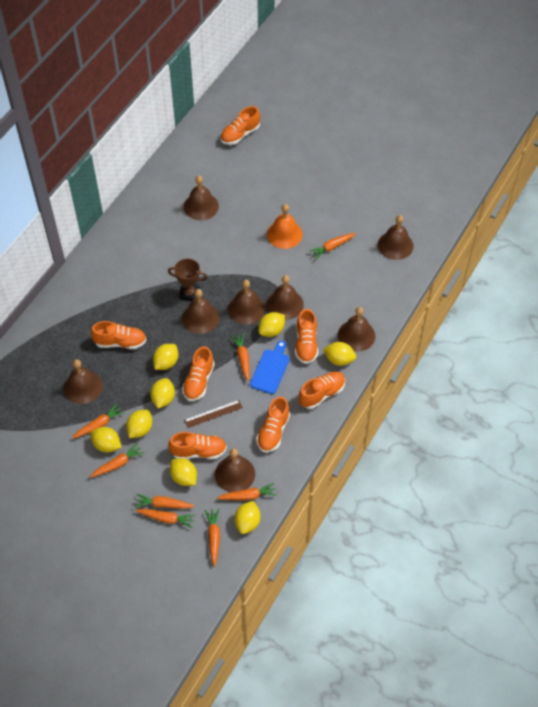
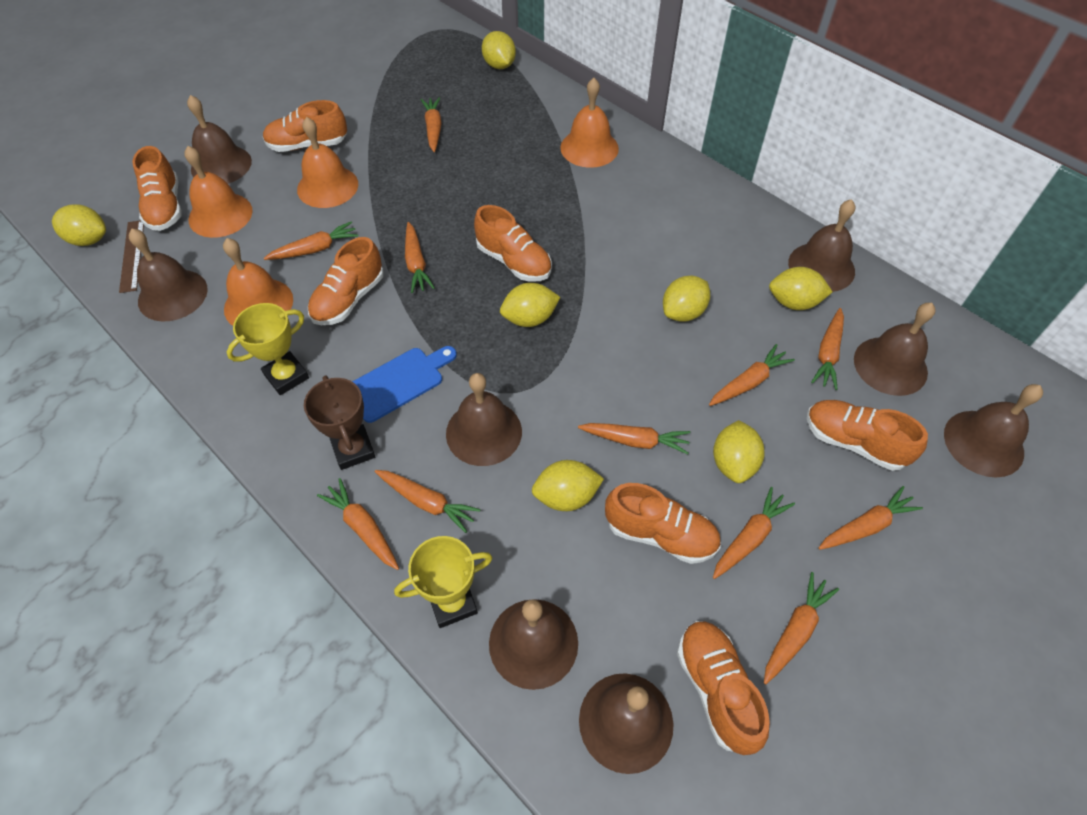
orange bell: [267,204,303,249] = 1 -> [184,146,253,238] [223,238,293,326] [297,117,358,208] [560,78,619,168] = 4
orange carrot: [72,404,124,439] [90,443,144,478] [134,494,195,509] [135,509,195,528] [205,509,220,566] [217,483,277,500] [231,333,249,381] [309,233,356,259] = 8 -> [264,222,359,260] [317,478,399,570] [375,470,481,533] [405,222,435,293] [421,97,442,152] [578,423,690,454] [709,344,795,406] [713,487,795,579] [764,572,839,684] [811,308,844,390] [819,486,923,550] = 11
yellow lemon: [90,427,122,453] [126,410,152,438] [150,378,175,408] [153,344,178,370] [170,458,197,486] [234,500,261,534] [258,312,285,337] [323,342,356,366] = 8 -> [52,204,106,246] [482,31,516,69] [500,283,560,327] [532,460,604,511] [663,276,710,322] [713,420,765,483] [769,267,833,310] = 7
yellow trophy: none = 0 -> [227,303,309,395] [394,536,492,628] = 2

